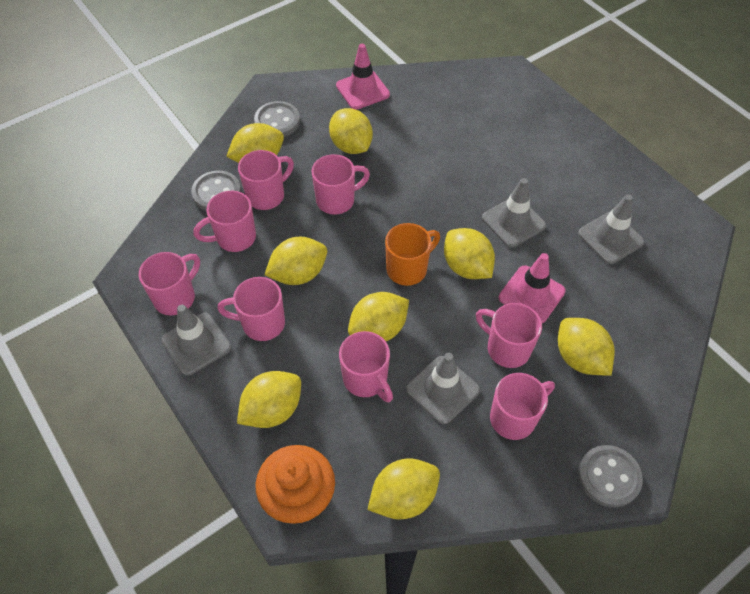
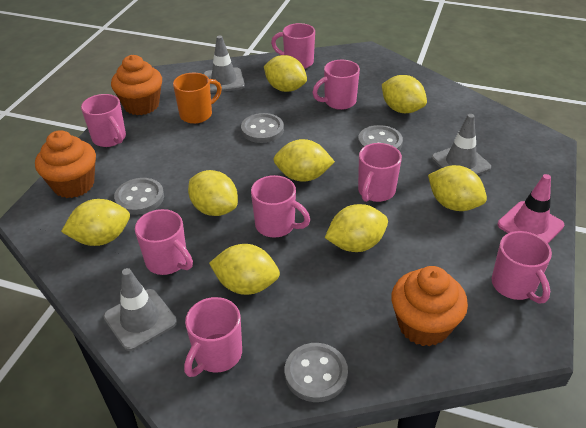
grey button: [191,170,241,211] [254,101,300,137] [578,445,643,508] = 3 -> [114,178,164,215] [241,113,284,143] [285,343,348,402] [358,125,403,150] = 4
grey traffic cone: [162,305,231,376] [406,353,480,424] [482,178,546,247] [578,194,645,264] = 4 -> [103,268,177,351] [204,35,245,93] [431,114,491,175] = 3
orange cupcake: [256,445,335,524] = 1 -> [35,130,96,198] [111,55,162,115] [391,266,468,347] = 3
pink traffic cone: [336,44,390,110] [499,253,566,323] = 2 -> [498,174,564,243] = 1

